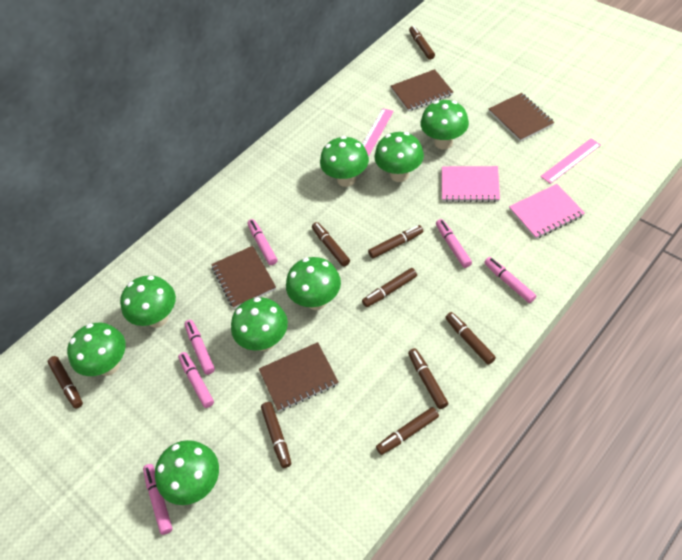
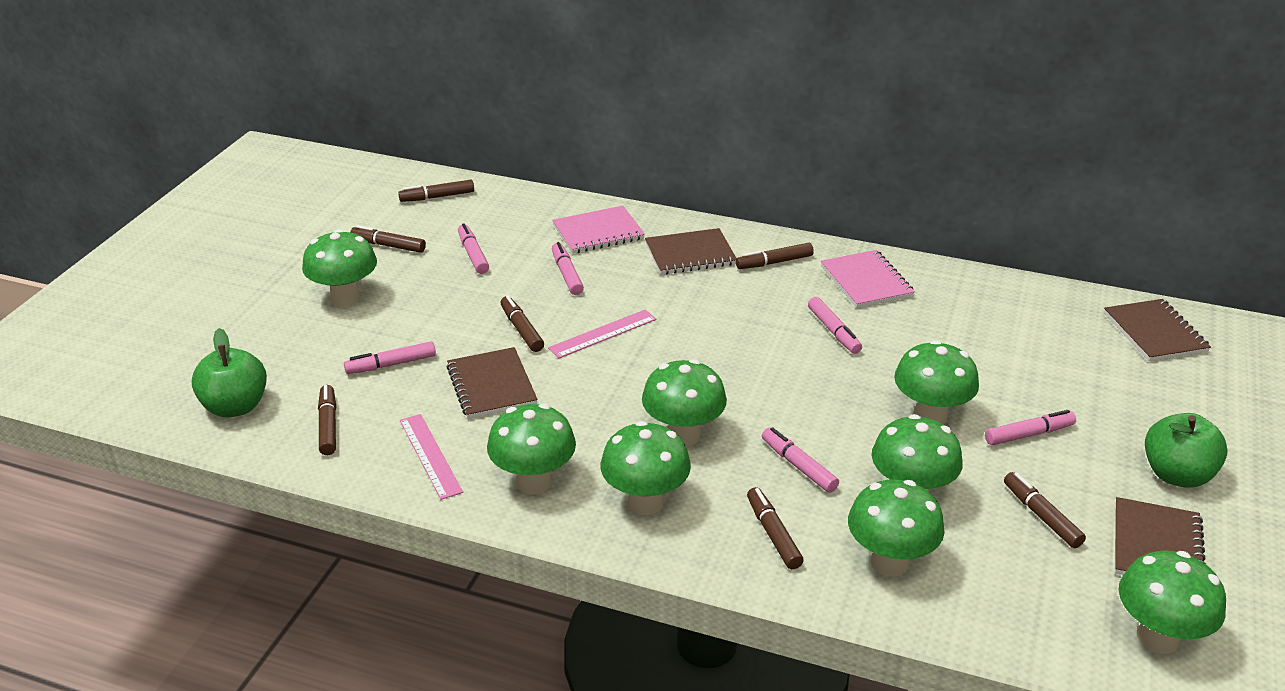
brown marker: [48,356,83,408] [261,402,291,468] [312,222,350,267] [362,268,417,307] [368,225,423,259] [376,407,439,455] [408,348,449,409] [409,26,435,60] [445,312,496,365] = 9 -> [318,385,336,455] [350,225,426,253] [398,180,474,202] [501,296,544,352] [736,243,814,269] [747,487,804,569] [1004,472,1086,548] = 7
green apple: none = 0 -> [192,328,267,418] [1145,413,1228,488] = 2

